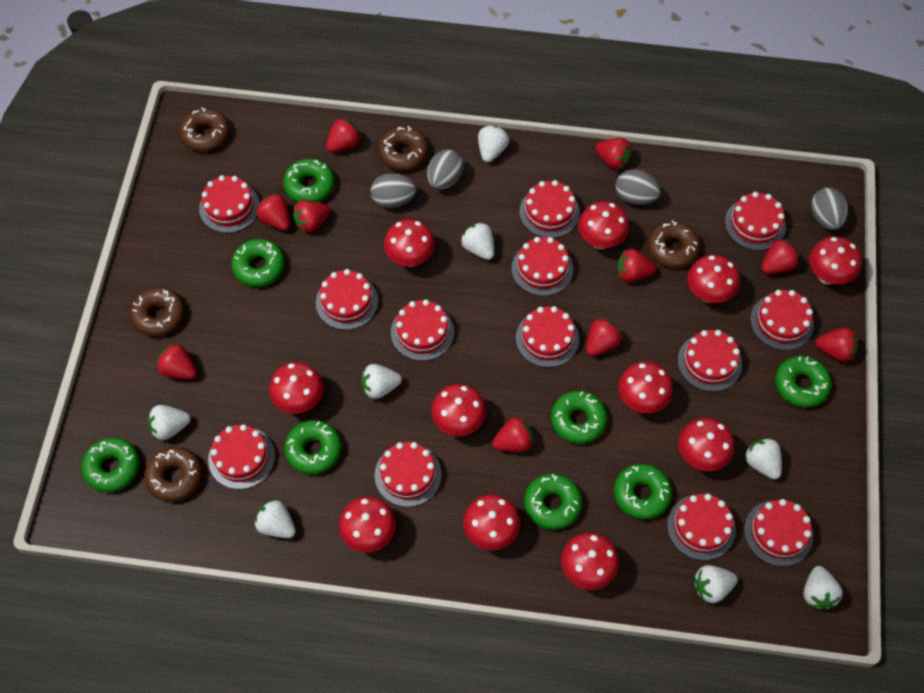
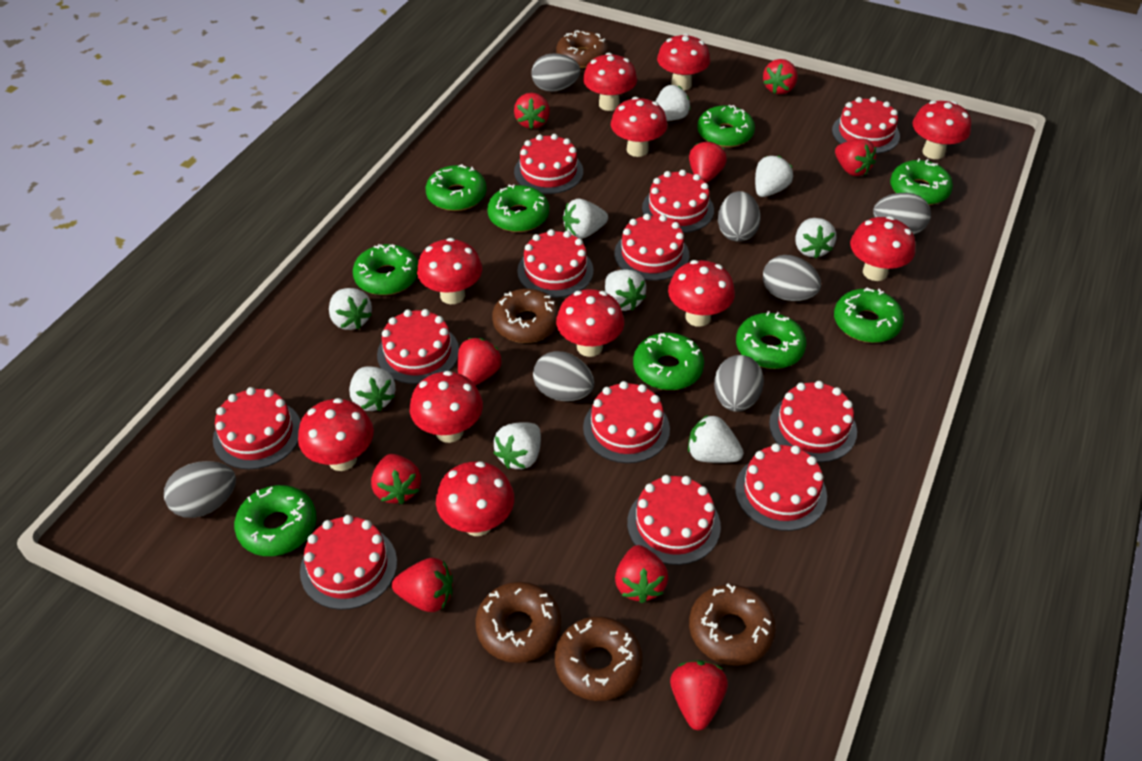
green donut: [81,437,140,492] [231,239,285,287] [283,158,334,202] [284,420,341,474] [524,473,582,530] [551,391,607,444] [614,464,672,520] [775,356,831,408] = 8 -> [234,485,316,556] [353,244,418,295] [426,164,487,211] [487,184,549,232] [633,333,704,390] [697,105,755,148] [736,311,807,369] [834,287,904,343] [890,158,953,205] = 9
grey egg: [371,174,416,208] [427,150,464,190] [615,169,661,205] [811,188,848,230] = 4 -> [164,461,236,518] [532,53,580,92] [533,351,594,401] [714,355,764,412] [718,191,761,242] [763,255,821,301] [873,193,931,235] = 7
red cake: [199,175,259,233] [208,424,275,489] [316,269,378,330] [375,442,442,507] [391,299,454,361] [512,237,573,296] [516,306,579,368] [519,180,580,238] [667,494,736,560] [678,330,742,392] [725,192,786,250] [744,499,813,566] [750,290,814,350] = 13 -> [213,387,301,469] [300,515,397,610] [377,309,459,384] [514,134,583,194] [517,229,593,298] [583,381,670,463] [614,214,689,281] [627,475,721,565] [642,170,714,233] [735,443,827,531] [769,381,857,462] [832,97,900,154] = 12
red strawberry: [157,343,197,379] [256,194,290,230] [293,200,330,233] [326,118,361,153] [492,417,533,452] [586,318,622,356] [595,138,632,169] [617,249,656,282] [761,239,799,274] [815,327,858,362] = 10 -> [371,454,421,504] [392,558,453,612] [458,338,501,386] [514,93,550,129] [615,545,668,603] [670,660,728,730] [689,141,727,183] [763,59,798,94] [835,138,876,176] = 9
white strawberry: [148,405,191,440] [254,500,296,538] [361,364,402,399] [461,222,494,260] [478,125,509,162] [694,565,738,603] [745,438,782,479] [803,566,843,610] = 8 -> [329,288,372,330] [349,366,395,411] [493,423,541,469] [563,199,608,239] [605,269,646,311] [655,85,691,121] [688,415,744,463] [755,156,793,197] [795,218,836,258] = 9

